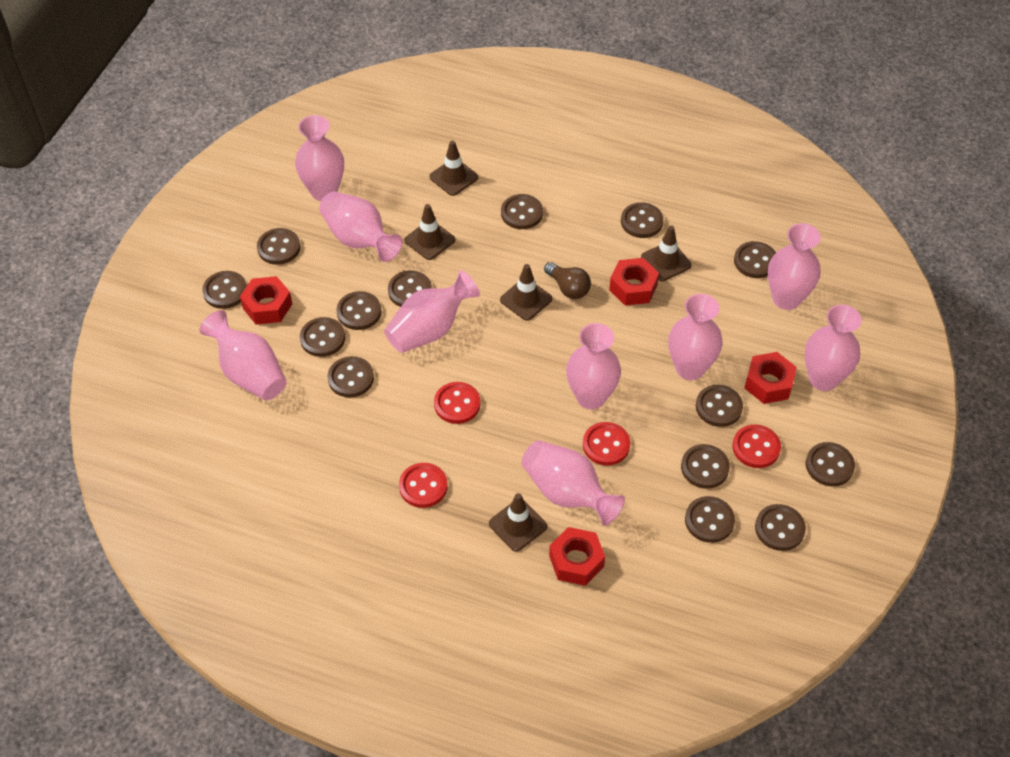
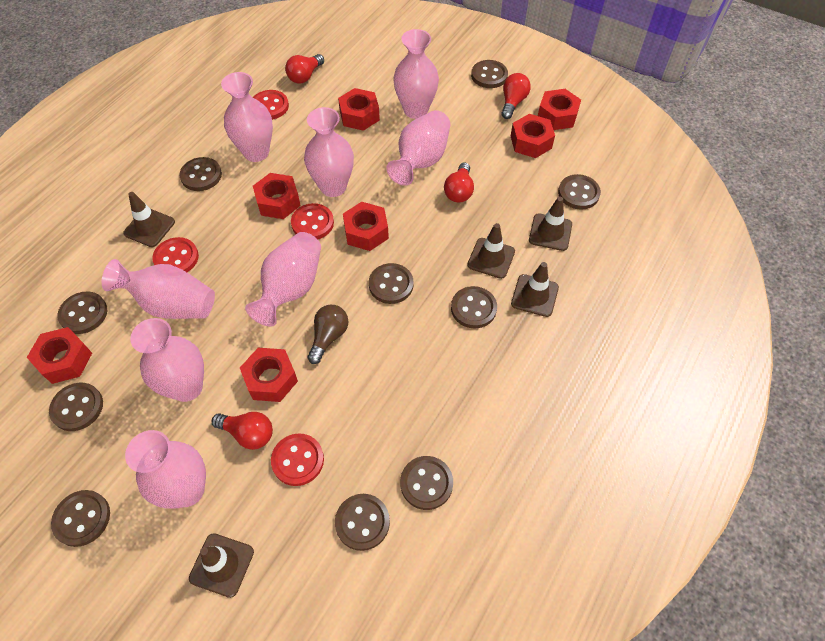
brown button: [202,271,247,309] [257,228,300,265] [300,317,345,357] [328,356,374,397] [337,291,381,330] [388,270,432,307] [501,194,543,229] [621,202,663,238] [681,444,730,489] [685,496,735,543] [696,385,743,427] [734,241,776,278] [755,504,806,551] [806,442,855,486] = 14 -> [49,383,103,431] [51,490,110,547] [57,291,107,334] [179,157,222,191] [335,494,390,551] [369,263,414,304] [400,456,453,510] [451,286,497,328] [471,60,508,88] [558,174,601,210] = 10
pink vase: [199,310,287,401] [295,115,344,201] [319,191,402,262] [384,270,480,353] [521,440,625,526] [566,323,621,409] [669,294,723,380] [768,223,821,310] [805,305,862,391] = 9 -> [102,259,215,319] [125,430,206,509] [130,318,204,402] [221,72,273,162] [245,232,321,327] [304,107,354,197] [386,110,450,186] [393,29,439,119] = 8
red light bulb: none = 0 -> [212,412,273,450] [285,54,324,83] [444,163,474,203] [501,73,531,119] = 4
red nut: [240,276,292,325] [549,527,605,586] [609,258,659,306] [745,352,797,404] = 4 -> [27,327,92,384] [240,348,298,402] [253,173,301,219] [338,88,380,131] [343,202,389,251] [511,114,555,158] [538,89,581,130] = 7

